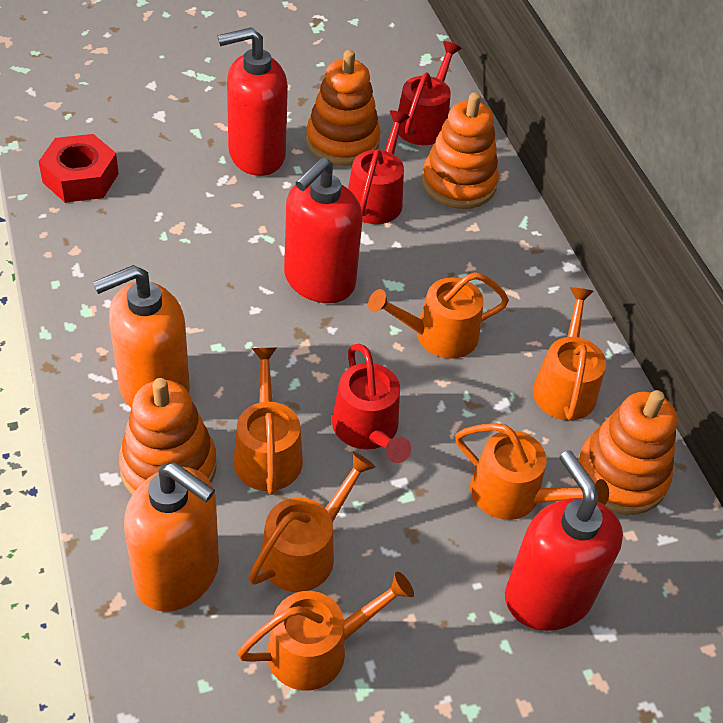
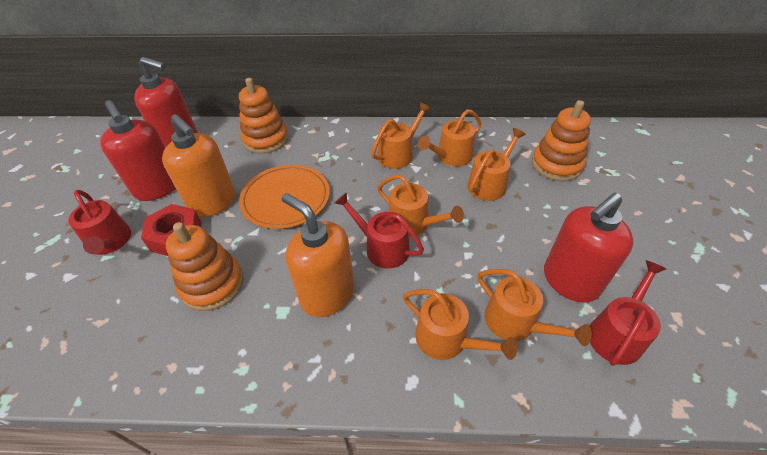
orange plate: none = 0 -> [239,165,330,229] = 1
orange stacking toy: [119,378,217,495] [306,50,381,166] [422,92,499,209] [577,390,677,515] = 4 -> [166,222,243,311] [239,78,288,154] [532,100,591,181] = 3

